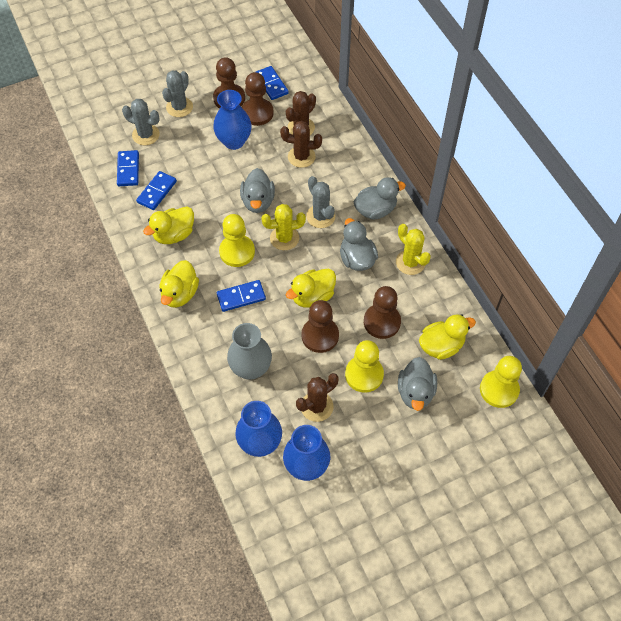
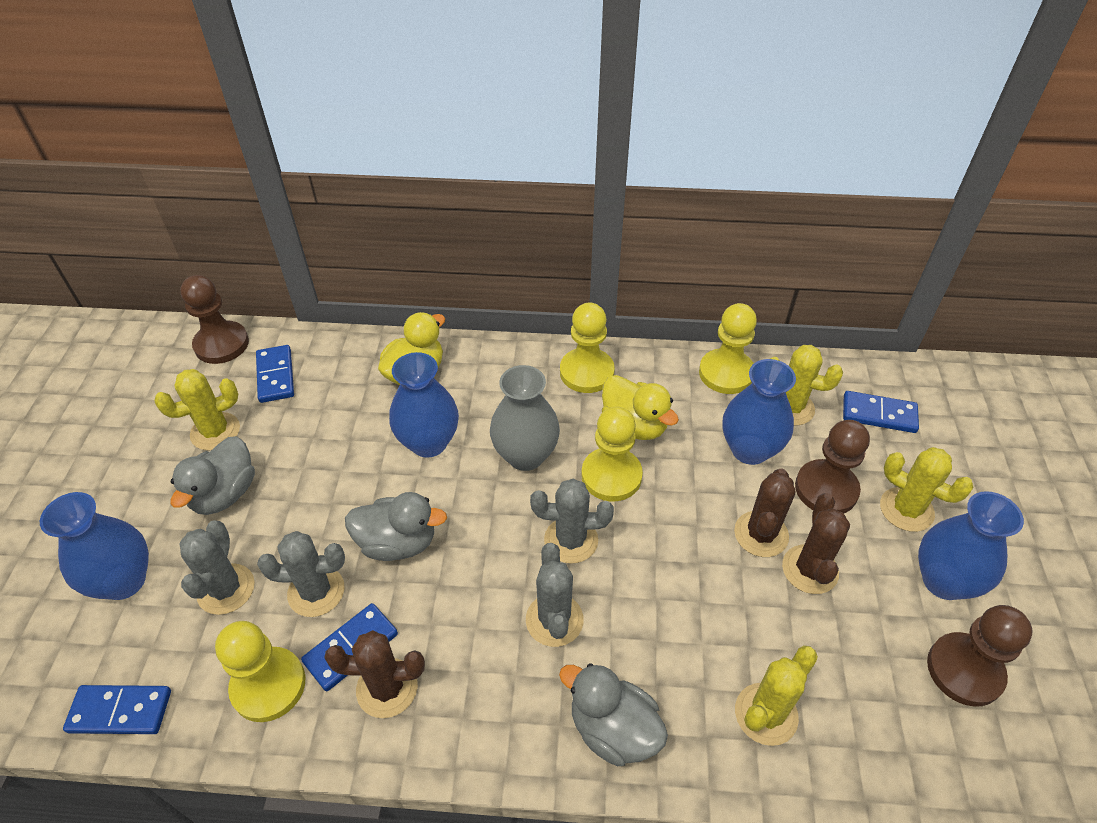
blue vase: [213,90,252,150] [235,401,282,457] [283,425,330,481] = 3 -> [40,492,149,600] [389,352,459,458] [722,359,796,465] [918,491,1024,600] = 4
brown pawn: [213,57,245,108] [242,72,274,126] [301,300,339,353] [364,286,401,339] = 4 -> [180,275,249,364] [795,420,870,513] [927,605,1033,707] = 3
grey cactus: [122,99,160,145] [162,70,193,117] [306,176,335,228] = 3 -> [179,521,254,615] [257,531,345,617] [526,543,584,647] [530,479,614,564] = 4
grey duck: [240,168,275,213] [340,218,378,271] [353,177,406,219] [398,357,437,411] = 4 -> [171,436,255,515] [345,492,447,561] [559,663,668,766] = 3
yellow cactus: [261,204,306,250] [396,224,431,275] = 2 -> [154,369,240,451] [735,645,818,746] [770,345,843,426] [880,447,973,532] = 4
yellow duck: [143,207,194,244] [160,260,199,308] [286,269,336,308] [419,314,476,360] = 4 -> [378,312,445,385] [602,375,679,440] = 2
yellow pawn: [219,214,255,267] [345,340,384,393] [480,356,522,408] = 3 -> [215,621,305,722] [560,302,615,393] [581,406,643,501] [699,303,757,394] = 4

